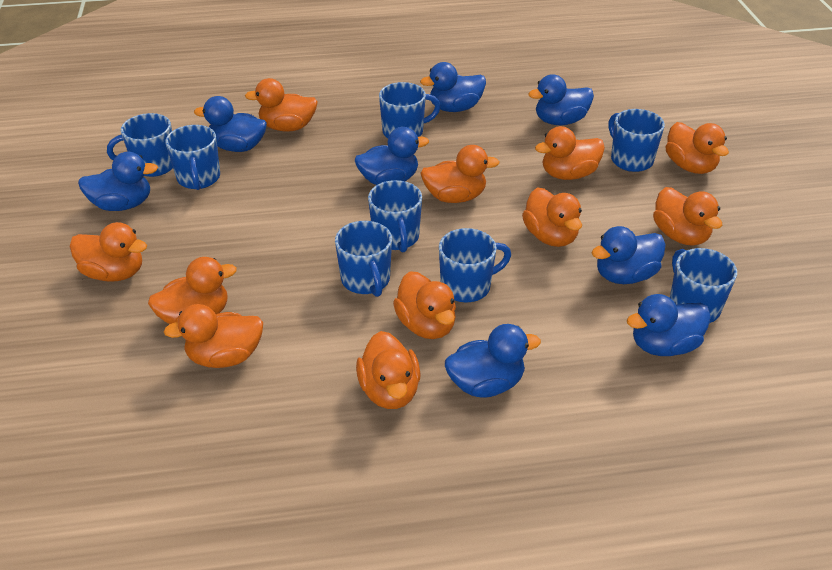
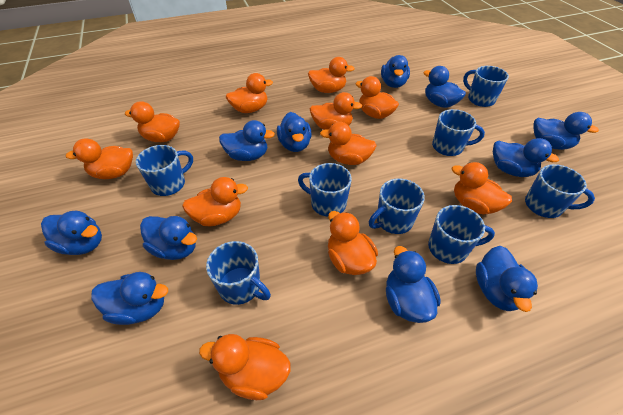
blue duck: [78,152,158,211] [194,96,267,152] [355,127,429,185] [420,62,486,112] [445,324,541,398] [528,74,594,125] [591,226,666,284] [627,294,711,356] = 8 -> [41,211,102,255] [91,272,168,325] [140,216,197,260] [219,120,275,161] [277,112,312,152] [381,55,410,88] [386,246,441,323] [423,66,466,108] [476,246,538,312] [493,138,559,177] [533,112,599,150] = 11

